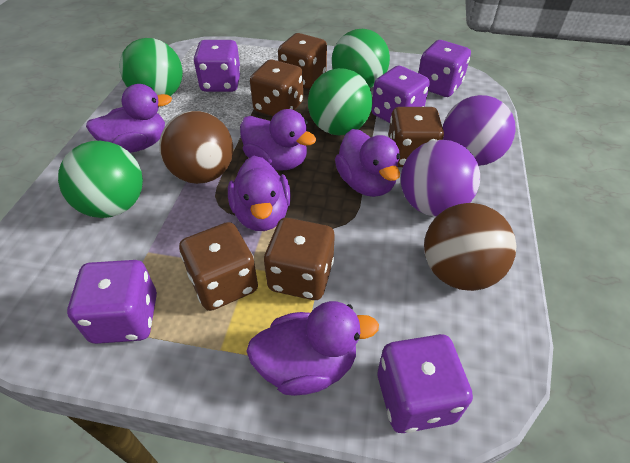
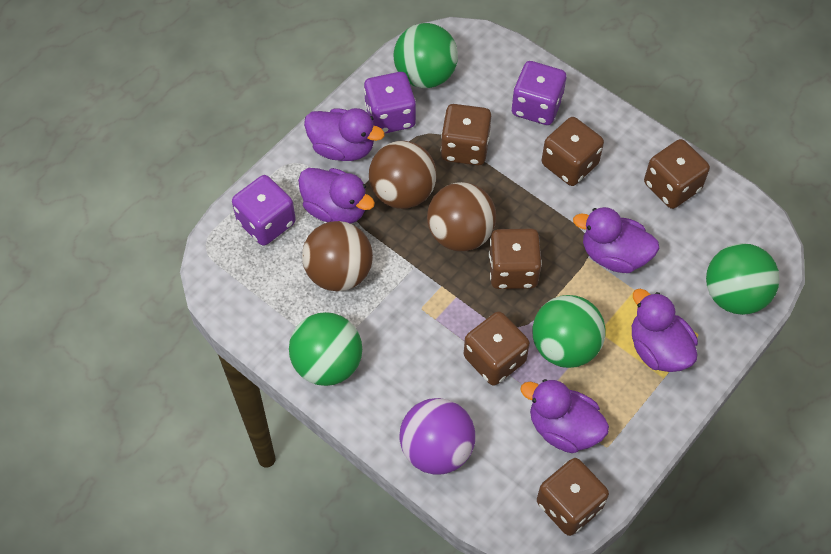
brown ball: [159,111,233,184] [424,203,516,291] = 2 -> [302,221,373,291] [369,141,437,209] [427,182,496,251] = 3
brown dice: [179,222,258,311] [250,59,303,116] [264,218,335,300] [278,33,327,89] [388,107,444,167] = 5 -> [441,104,491,165] [464,311,530,386] [489,229,542,289] [537,458,609,536] [542,117,604,186] [644,139,710,209] = 6
purple ball: [401,140,480,216] [443,95,516,166] = 2 -> [400,398,475,475] = 1
purple dice: [67,260,157,344] [194,40,241,92] [371,65,430,123] [378,334,473,433] [418,40,471,97] = 5 -> [232,175,296,246] [364,72,416,133] [512,61,566,125] = 3

